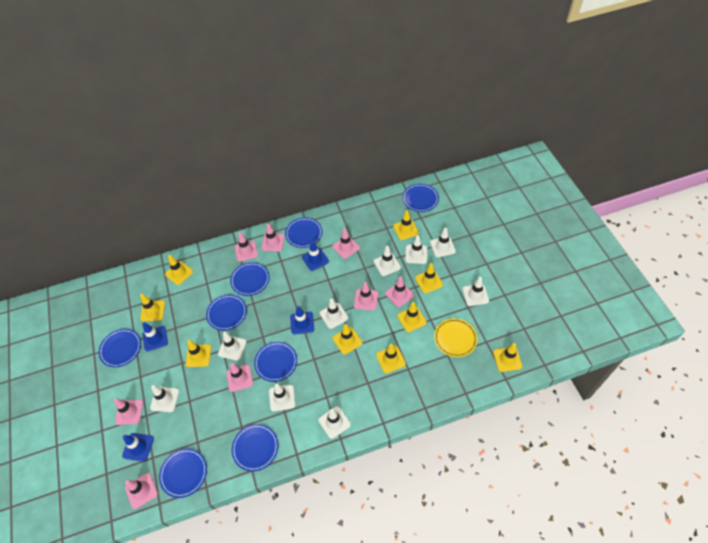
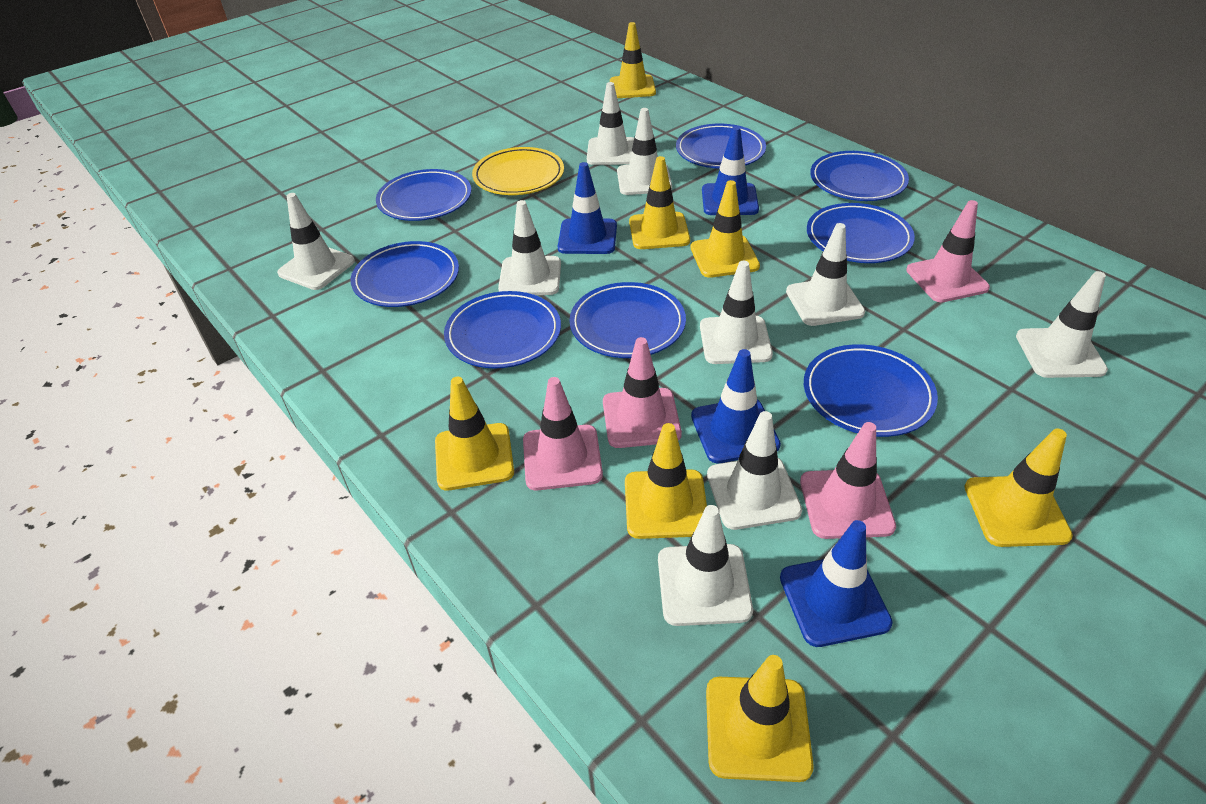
pink traffic cone: [114,398,143,425] [125,473,158,509] [226,363,253,392] [235,232,258,262] [261,223,285,252] [333,228,360,259] [354,282,378,311] [385,276,414,307] = 8 -> [523,377,603,491] [603,337,682,448] [800,422,896,539] [906,200,990,302] = 4
yellow traffic cone: [140,294,165,322] [165,255,193,285] [186,340,211,367] [333,324,362,355] [376,343,406,374] [393,210,419,240] [397,302,426,332] [415,263,443,293] [493,343,522,372] = 9 -> [435,377,514,491] [610,22,656,98] [625,423,707,539] [629,156,690,249] [691,180,760,278] [706,655,814,782] [964,429,1073,547] = 7

